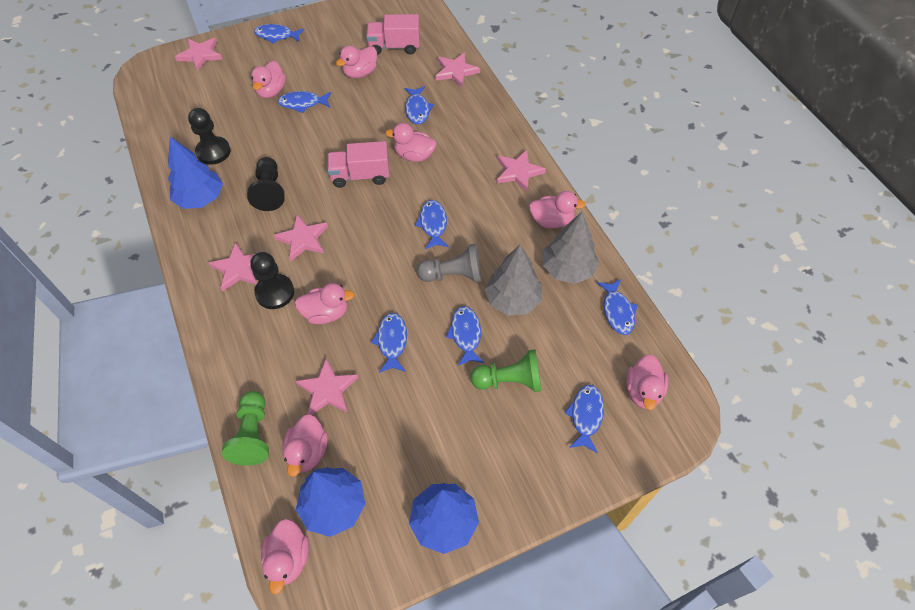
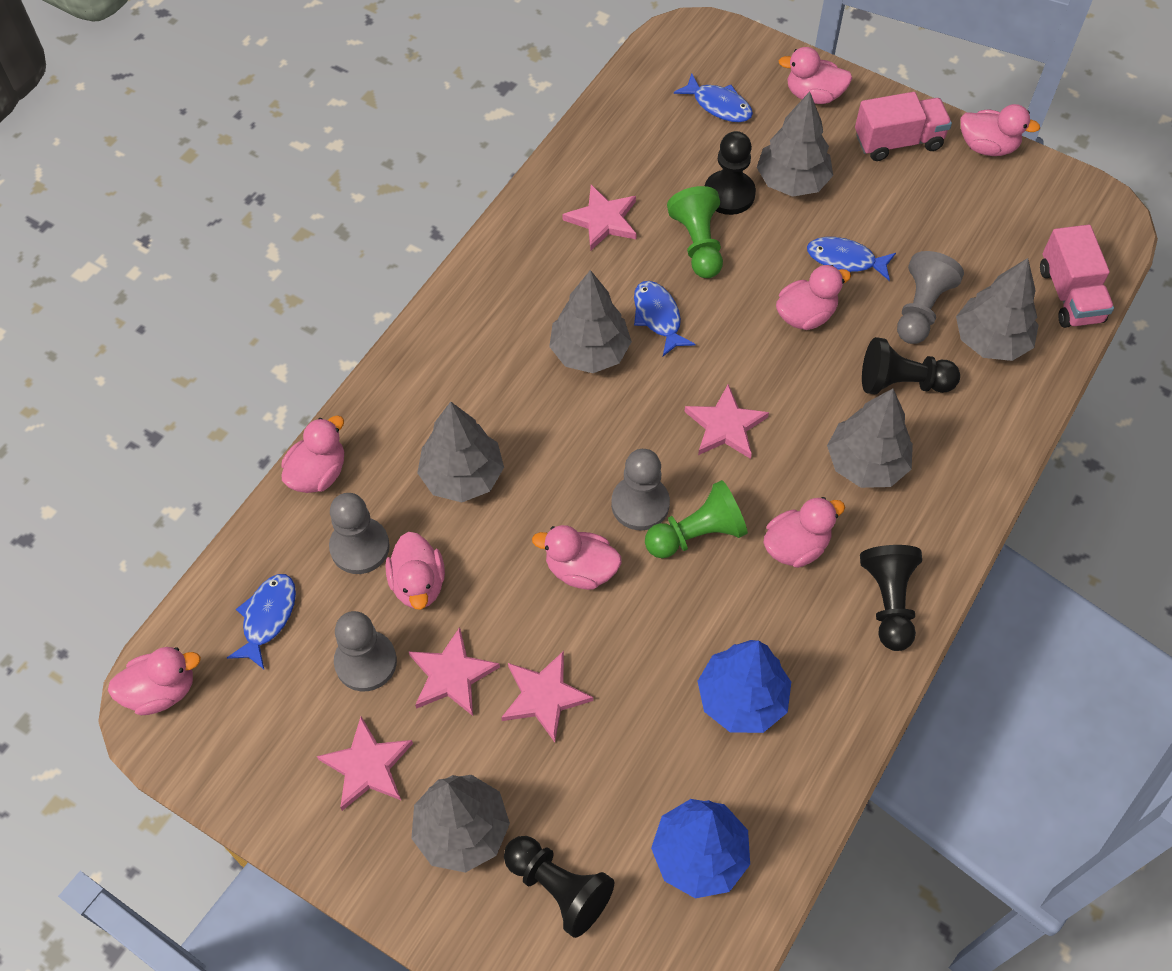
black pawn: [188,108,231,165] [247,157,285,211] [250,252,294,309] = 3 -> [504,836,614,938] [705,131,756,215] [860,545,922,651] [862,337,960,394] = 4
blue fish: [254,24,304,44] [278,91,331,113] [371,313,407,373] [404,86,434,125] [415,200,449,249] [446,306,484,366] [565,385,604,453] [597,279,638,335] = 8 -> [227,574,296,669] [634,281,696,356] [674,73,753,122] [807,237,896,281] = 4
blue tree: [168,137,223,209] [296,467,365,537] [409,483,479,554] = 3 -> [651,799,750,898] [698,640,791,733] = 2
grey pawn: [417,244,482,283] = 1 -> [329,493,390,574] [334,611,397,691] [611,449,670,531] [897,251,964,344] = 4
grey tree: [485,245,542,316] [543,212,599,284] = 2 -> [411,775,510,873] [417,402,504,502] [549,270,632,373] [756,92,833,197] [827,389,913,488] [956,258,1039,361] = 6
pink star: [175,38,222,71] [209,242,257,292] [273,215,328,262] [296,359,358,415] [435,52,480,87] [497,150,546,192] = 6 -> [317,717,413,811] [408,627,500,716] [501,651,593,742] [563,185,637,251] [684,384,769,459] = 5

